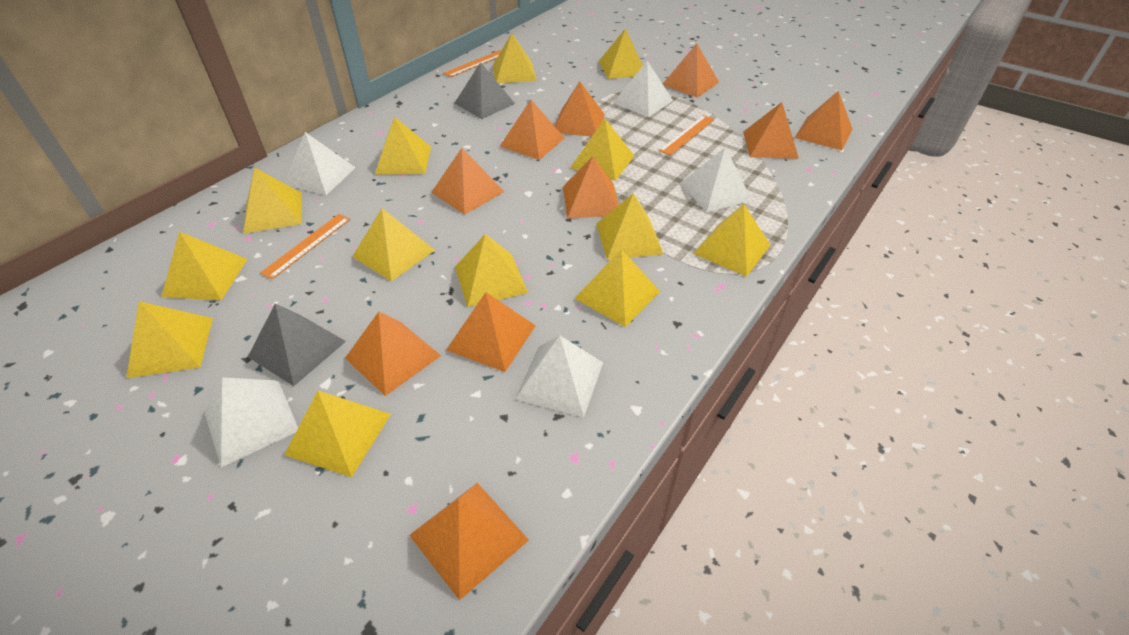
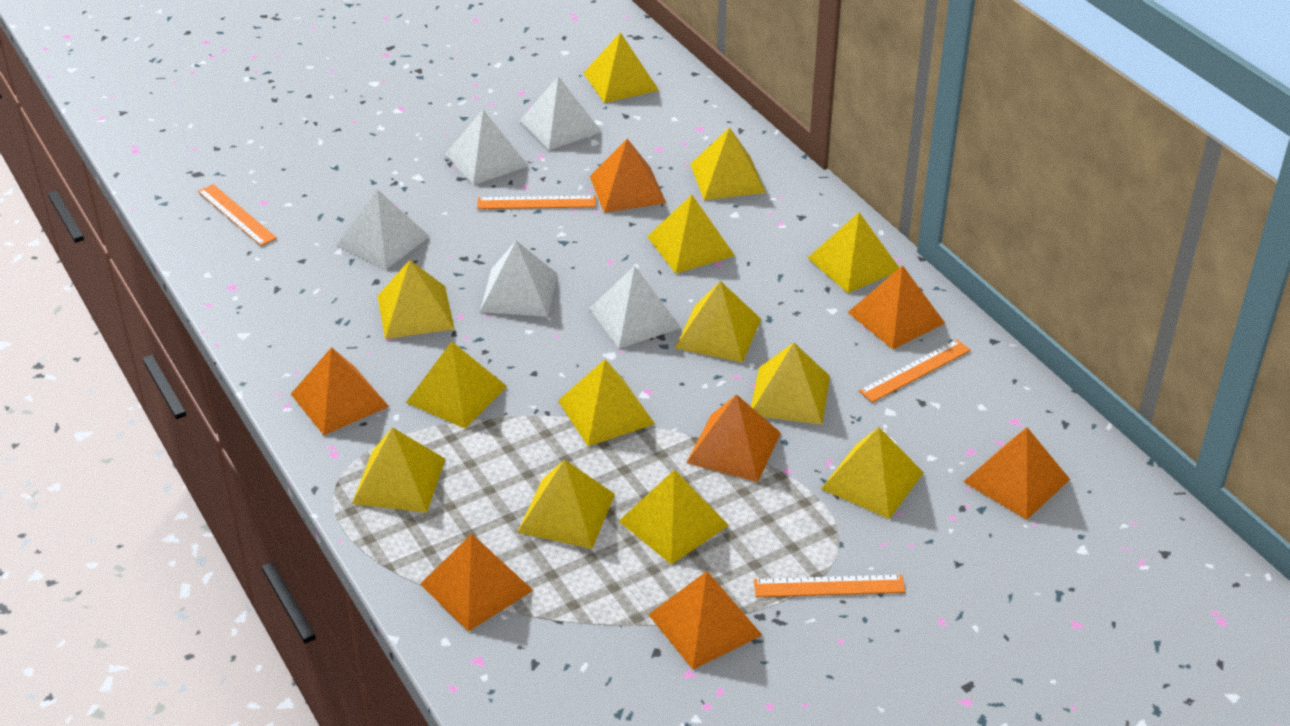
grey pyramid: [248,304,346,386] [454,62,515,119] = 2 -> none = 0
orange pyramid: [345,312,441,396] [409,483,529,601] [431,148,504,215] [446,292,536,372] [500,100,565,160] [555,81,605,137] [563,156,619,218] [663,43,719,98] [743,102,799,159] [795,91,853,150] = 10 -> [291,347,389,435] [420,533,533,632] [590,139,666,213] [648,571,762,669] [686,394,781,482] [847,265,945,349] [963,427,1070,520] = 7
orange ruler: [260,214,350,279] [443,50,501,77] [659,115,714,155] = 3 -> [198,184,277,246] [477,196,596,209] [754,574,905,597] [859,339,971,403] = 4

